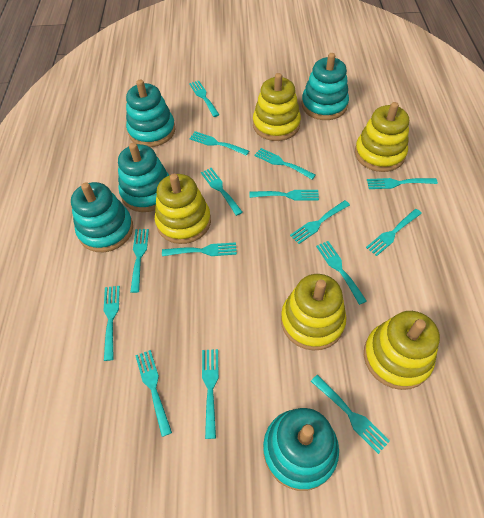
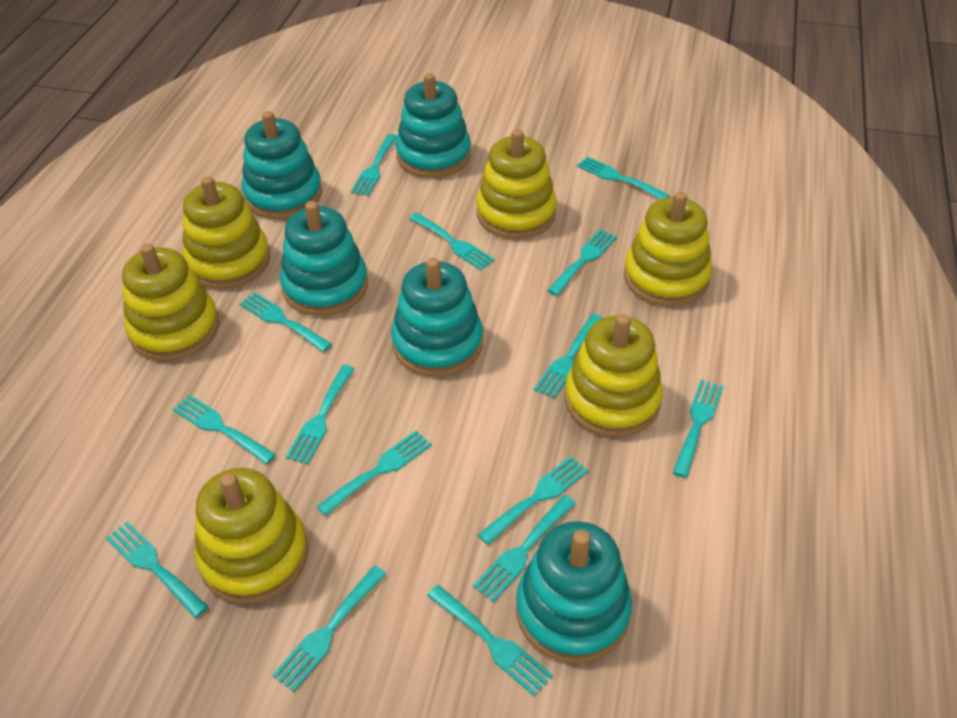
yellow stacking toy: [155,174,211,244] [253,73,301,141] [281,274,347,351] [355,102,409,172] [364,311,440,390] = 5 -> [122,244,219,361] [182,176,270,289] [194,468,308,604] [476,129,557,239] [565,314,663,437] [624,191,712,307] = 6

